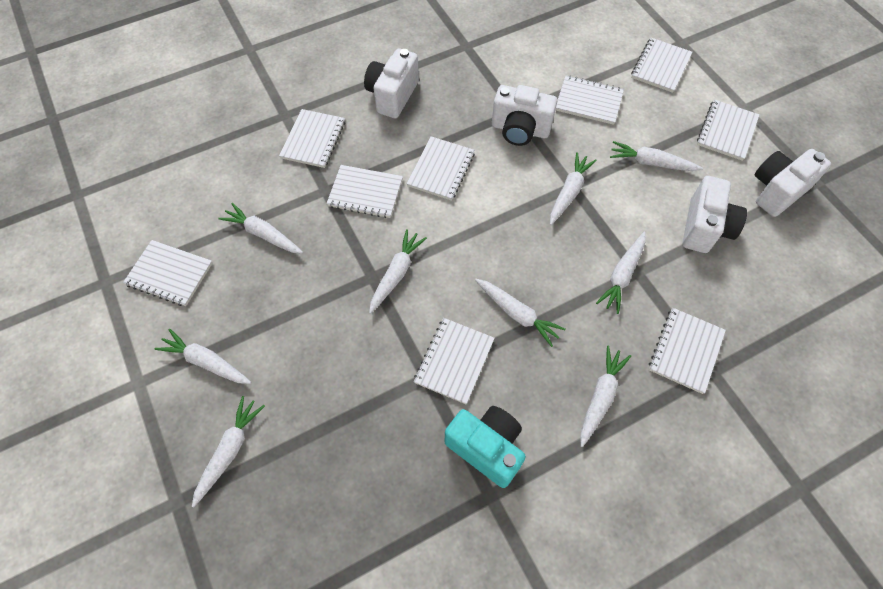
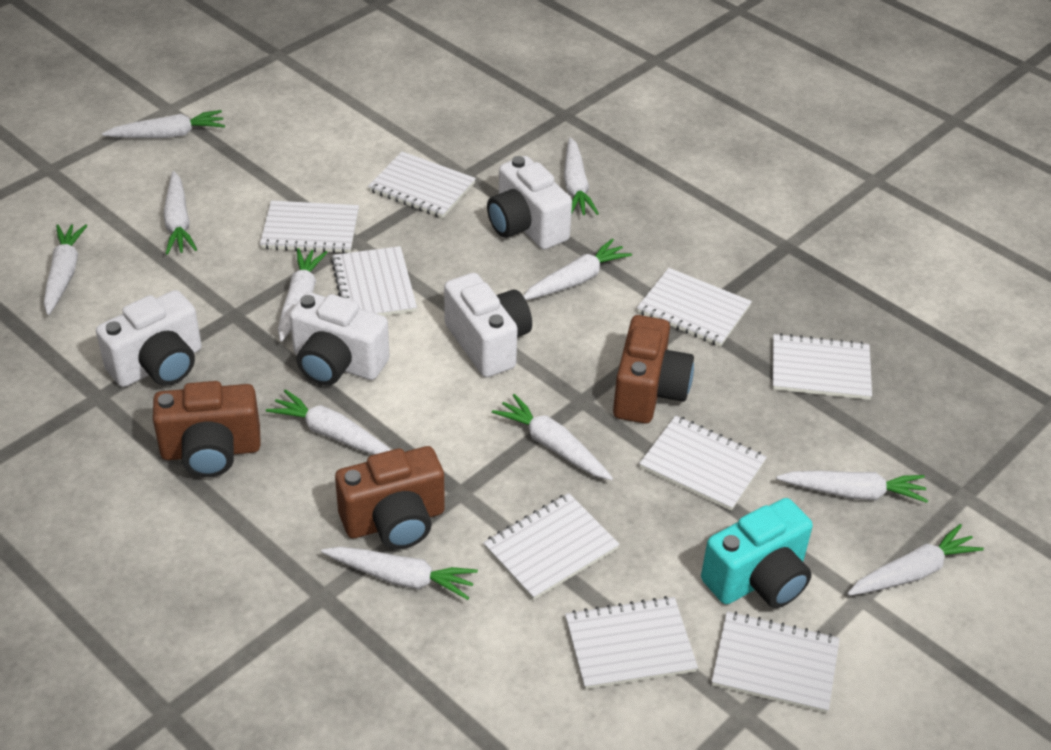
brown camera: none = 0 -> [153,381,261,477] [335,446,445,549] [613,315,694,424] = 3
white carrot: [155,329,252,384] [192,396,265,508] [218,203,303,254] [369,229,427,314] [475,279,566,347] [550,152,597,225] [580,346,631,447] [596,232,646,314] [610,141,703,171] = 9 -> [44,224,87,315] [102,110,225,138] [163,171,197,255] [266,389,391,455] [278,248,328,342] [321,547,478,600] [492,394,613,480] [523,239,632,300] [564,137,599,215] [776,471,928,503] [847,524,984,596] = 11

